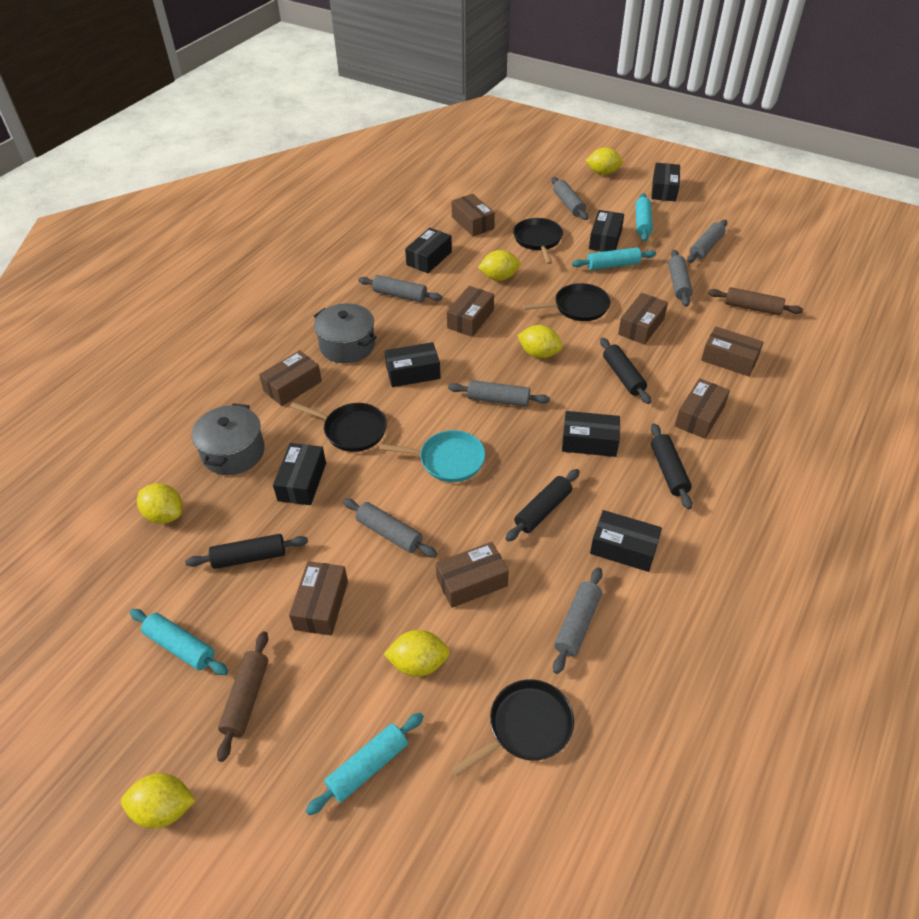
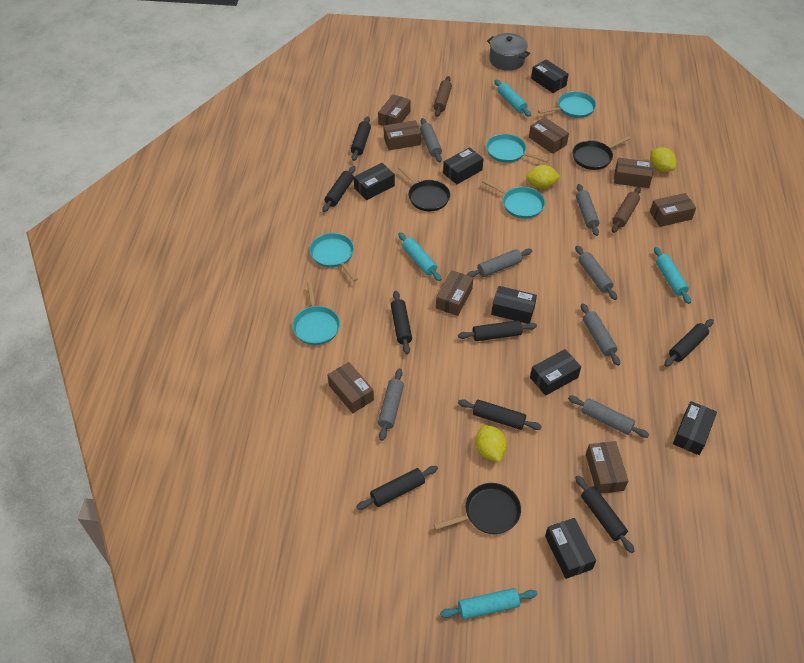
black pan: [290,402,387,452] [451,679,574,777] [513,218,563,264] [523,283,610,321] = 4 -> [398,166,450,211] [434,483,521,534] [572,136,631,170] = 3
black rolling pin: [185,534,308,569] [505,469,580,542] [600,338,651,404] [651,423,692,509] = 4 -> [322,166,355,212] [351,116,371,161] [356,466,438,510] [391,291,412,354] [458,320,537,341] [458,400,542,430] [575,475,635,553] [664,319,714,367] = 8
grey pot: [192,403,265,475] [314,303,377,363] = 2 -> [487,33,530,71] = 1
turquoise pan: [379,430,485,482] = 1 -> [292,281,340,345] [310,233,358,281] [482,179,545,219] [486,134,549,163] [538,91,596,118] = 5
yellow lemon: [121,773,196,829] [137,483,182,524] [384,630,450,677] [478,250,521,281] [517,325,563,358] [585,147,623,175] = 6 -> [476,425,507,462] [526,165,560,189] [650,147,676,172] = 3

